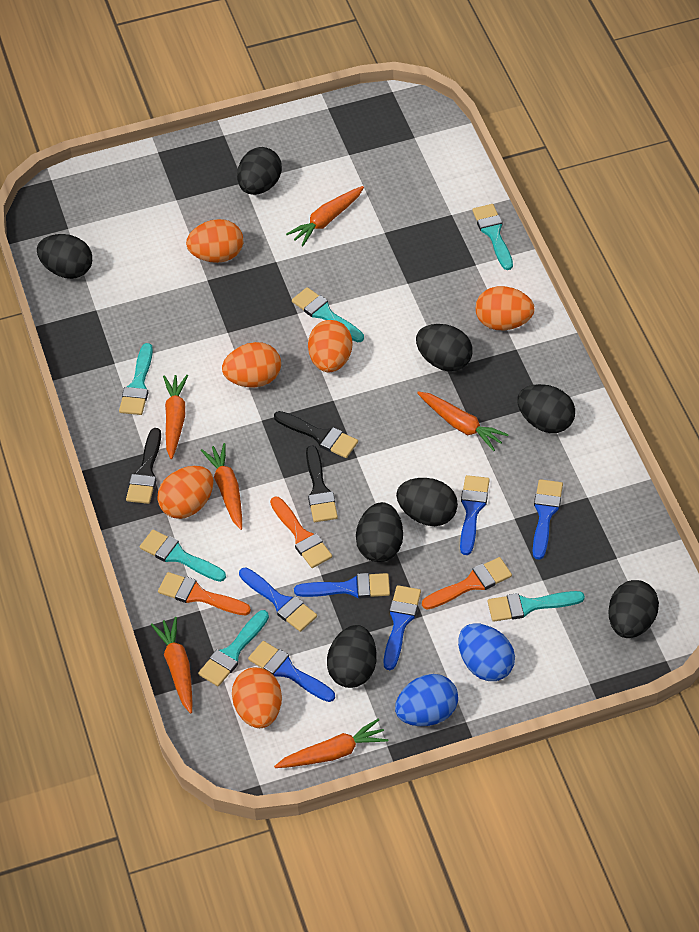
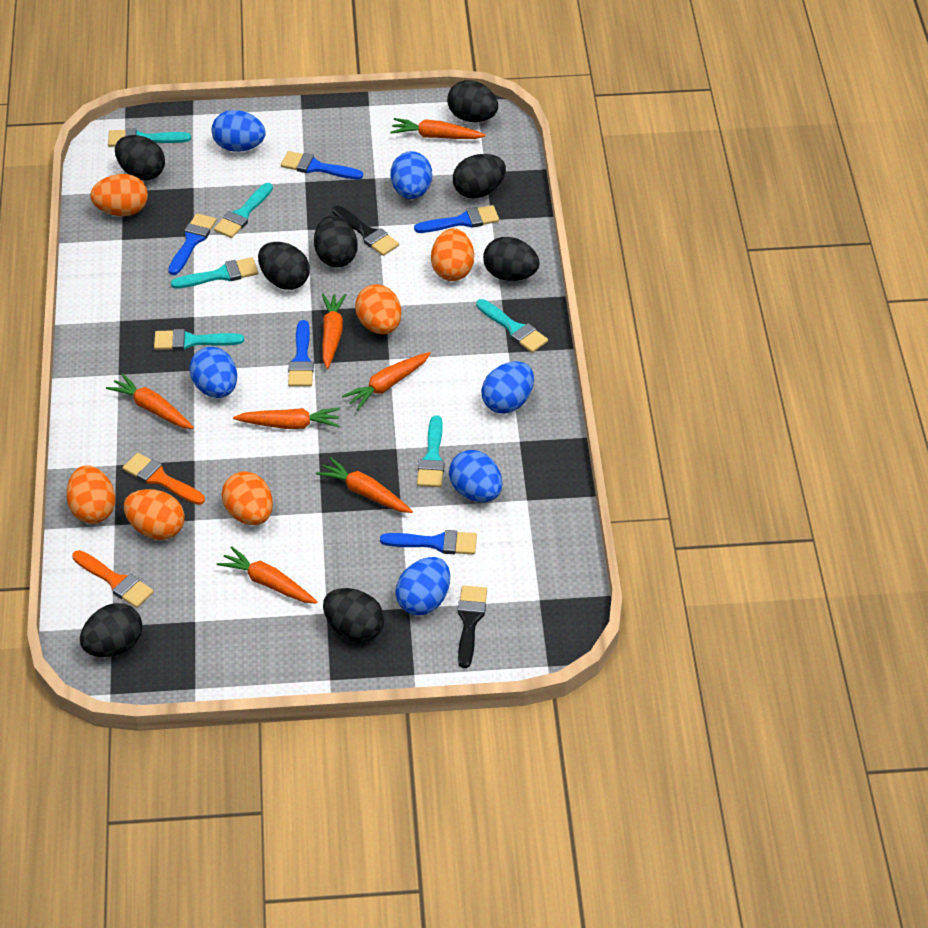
black brush: [126,428,161,504] [274,411,358,458] [306,445,338,522] = 3 -> [333,206,399,256] [458,585,487,668] = 2
blue brush: [239,567,317,632] [248,641,335,702] [294,573,390,598] [384,585,421,670] [460,475,490,555] [533,479,563,560] = 6 -> [168,213,216,275] [281,151,363,179] [288,320,314,387] [380,530,477,555] [414,205,499,233] = 5
blue egg: [395,674,458,726] [458,623,515,681] = 2 -> [189,347,237,398] [212,110,266,152] [391,151,432,199] [395,557,450,615] [449,450,502,502] [481,361,534,414] = 6
orange brush: [158,572,251,615] [270,497,332,568] [422,557,512,610] = 3 -> [72,550,154,608] [123,453,205,505] = 2
orange carrot: [151,617,192,714] [163,375,188,459] [201,443,242,530] [274,718,388,768] [286,186,364,246] [417,391,509,451] = 6 -> [106,373,194,429] [217,547,317,604] [233,408,340,429] [316,457,413,513] [322,294,346,369] [342,352,431,410] [391,118,486,139] = 7

